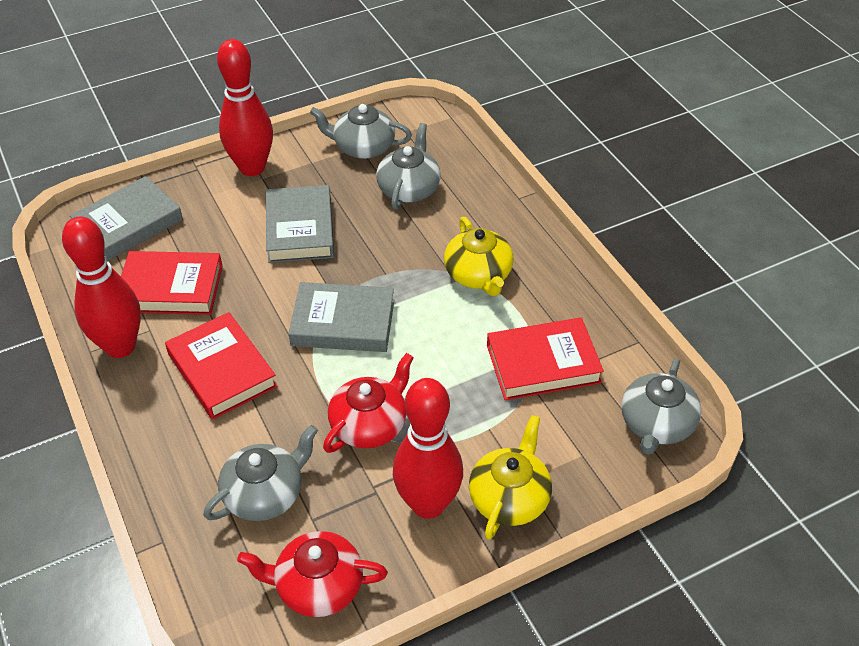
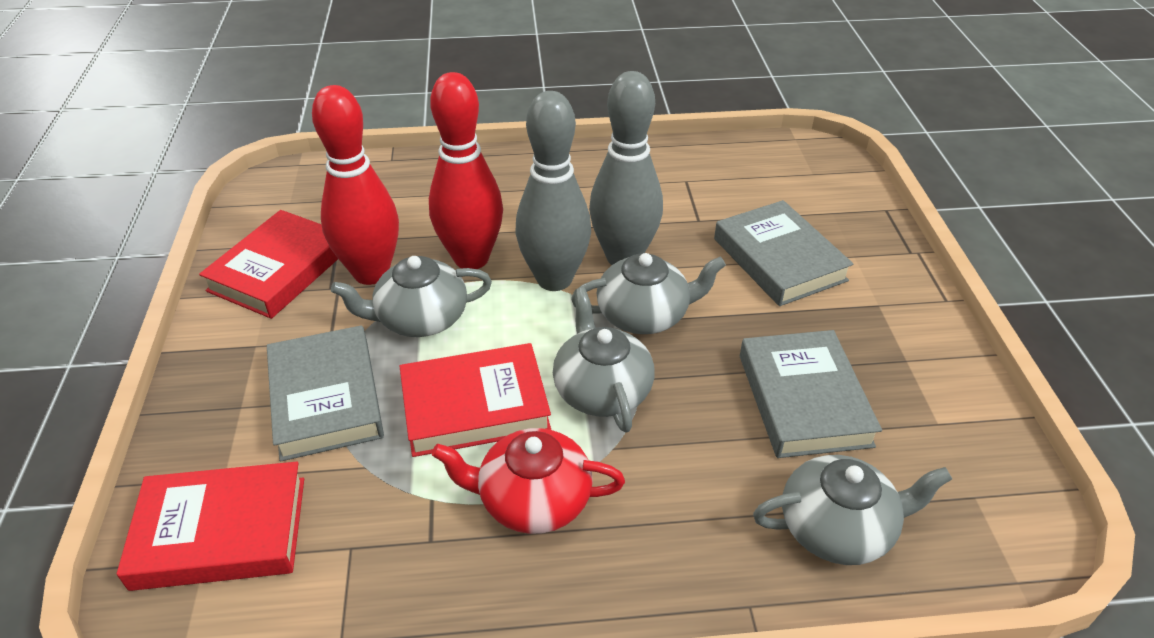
grey bowling pin: none = 0 -> [515,91,591,291] [589,71,663,265] = 2
red bowling pin: [62,217,141,358] [217,39,273,176] [393,378,463,519] = 3 -> [312,85,399,285] [429,72,503,269] = 2
red teapot: [237,531,388,617] [323,353,414,453] = 2 -> [432,428,625,534] = 1
yellow teapot: [444,217,514,296] [469,415,552,540] = 2 -> none = 0

